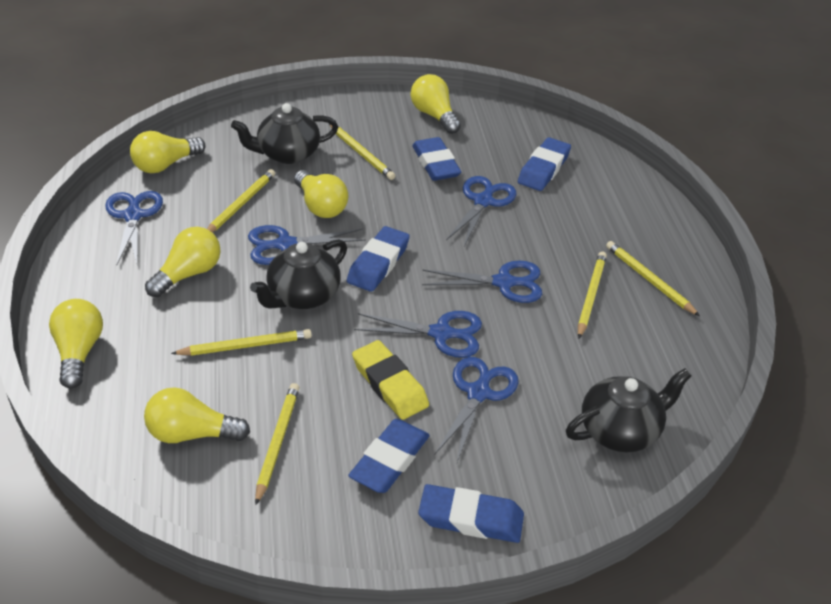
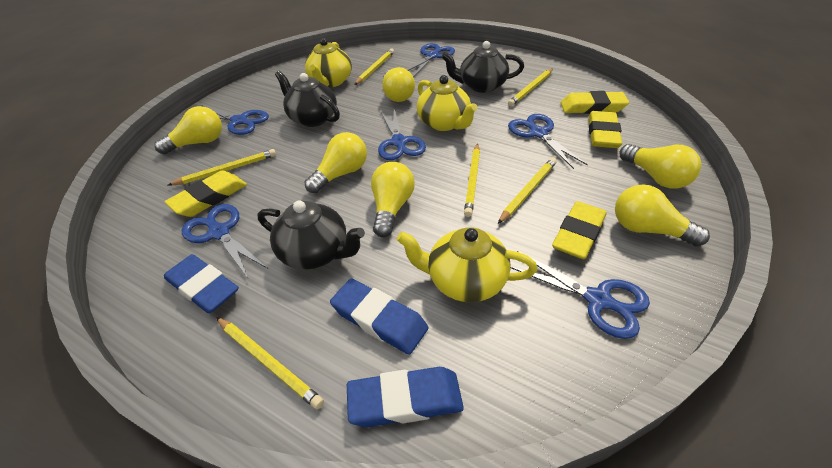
blue eraser: [347,226,410,292] [348,419,430,493] [412,137,461,181] [418,484,524,543] [518,137,571,191] = 5 -> [164,254,239,313] [330,279,428,354] [347,367,464,427] = 3
yellow eraser: [352,340,429,420] = 1 -> [164,170,247,217] [552,201,607,259] [561,91,629,114] [589,111,622,148] = 4
yellow teapot: none = 0 -> [305,38,352,87] [397,227,537,302] [417,75,478,131] = 3

